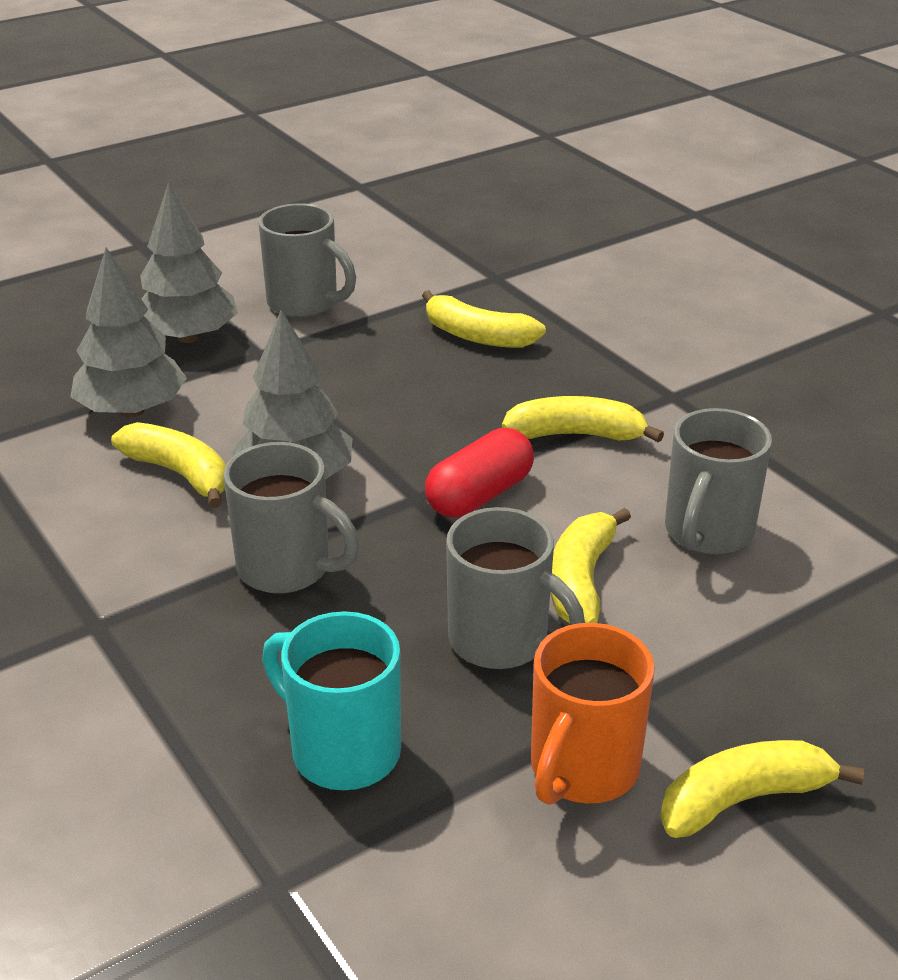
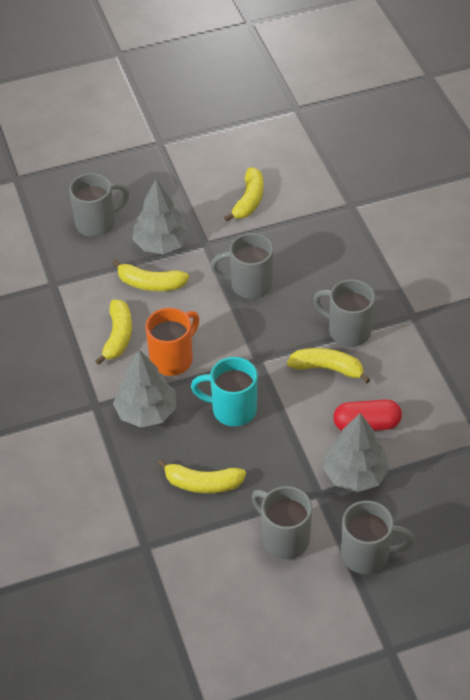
grey mug: [223,442,360,594] [258,203,356,318] [446,507,585,669] [665,408,772,555] = 4 -> [69,173,129,237] [210,233,274,299] [252,486,312,559] [313,279,375,347] [341,500,415,574] = 5

